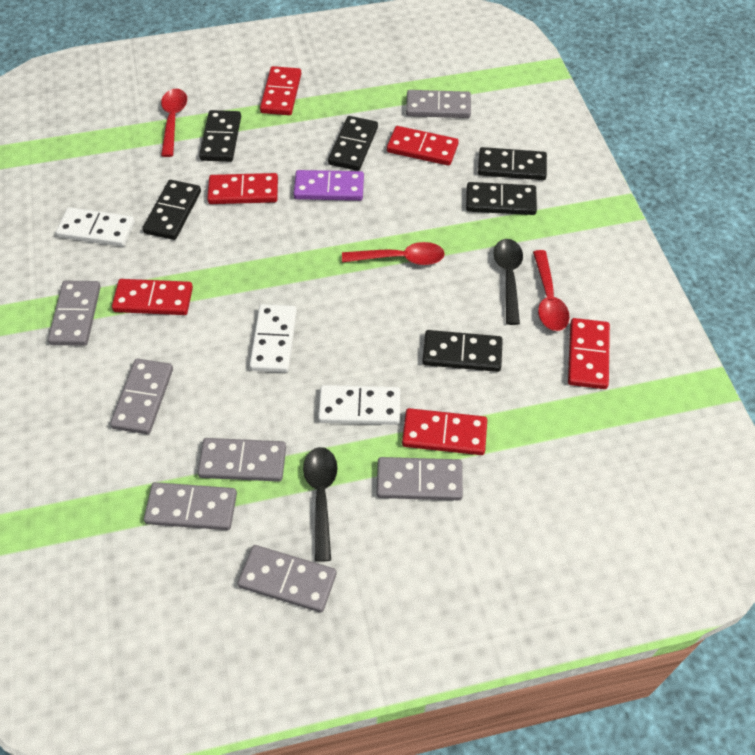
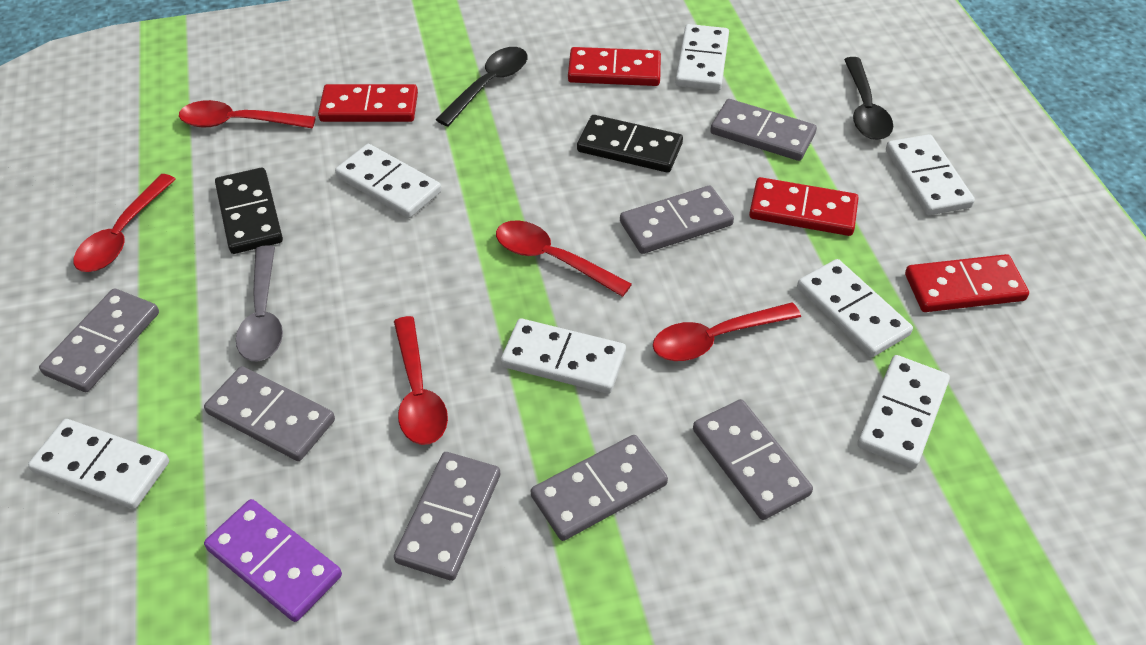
black domino: [143,180,201,240] [199,110,241,162] [328,116,378,171] [422,330,503,372] [466,182,537,215] [478,147,547,180] = 6 -> [215,168,283,254] [577,115,683,173] = 2
grey spoon: none = 0 -> [236,245,283,362] = 1
red domino: [112,279,193,315] [207,173,278,204] [260,66,301,115] [387,126,459,166] [402,408,487,455] [568,318,610,389] = 6 -> [318,84,418,122] [568,47,661,86] [749,177,859,236] [905,254,1029,312] = 4
red spoon: [161,89,187,157] [342,242,445,265] [533,250,569,331] = 3 -> [74,174,176,272] [179,100,316,129] [394,316,448,445] [496,220,632,297] [653,302,801,361] = 5
white domino: [56,207,135,247] [249,304,297,372] [318,385,401,425] = 3 -> [28,419,169,509] [335,144,441,218] [501,318,626,394] [675,24,729,91] [797,259,913,358] [857,355,950,469] [886,134,975,215] = 7

